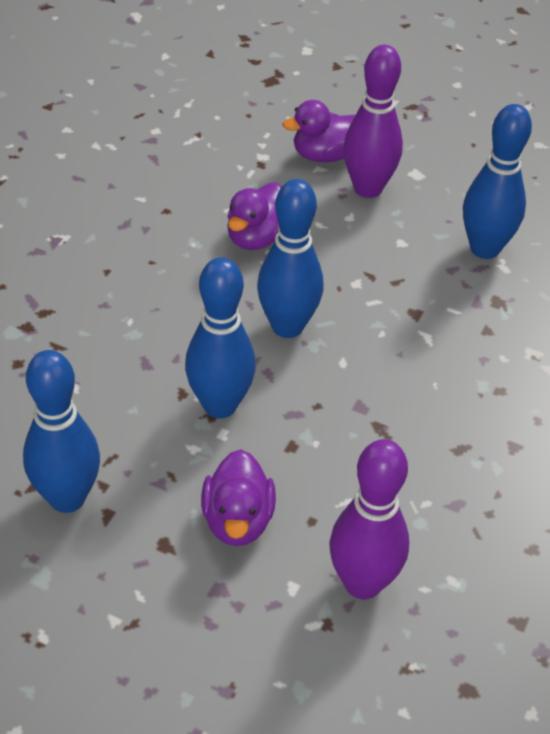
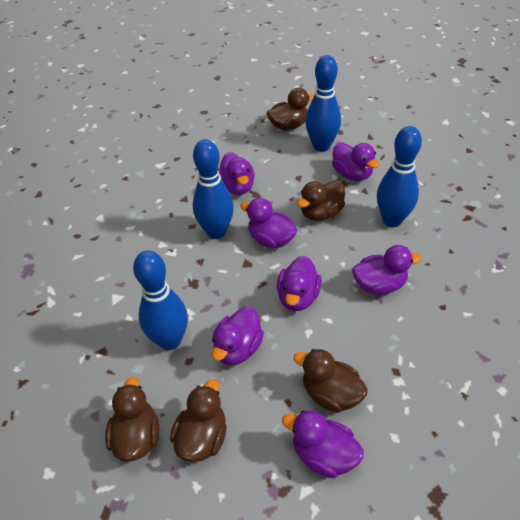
brown duck: none = 0 -> [105,377,159,462] [170,379,227,462] [267,88,314,131] [294,349,368,413] [297,180,345,221] = 5
purple bowling pin: [330,439,409,599] [343,45,403,198] = 2 -> none = 0
purple duck: [201,449,276,546] [227,183,282,250] [283,100,355,162] = 3 -> [212,307,264,366] [218,152,255,195] [240,198,297,249] [277,256,322,311] [282,410,364,478] [332,142,379,181] [352,245,422,295] = 7

